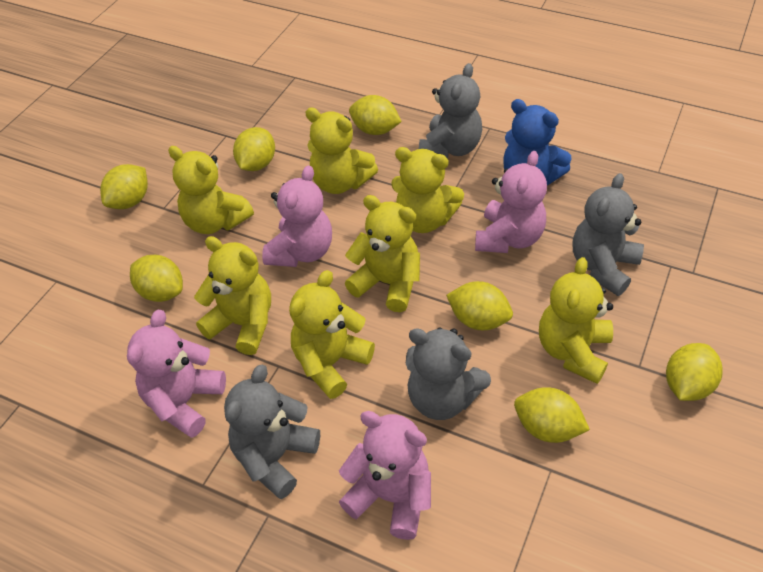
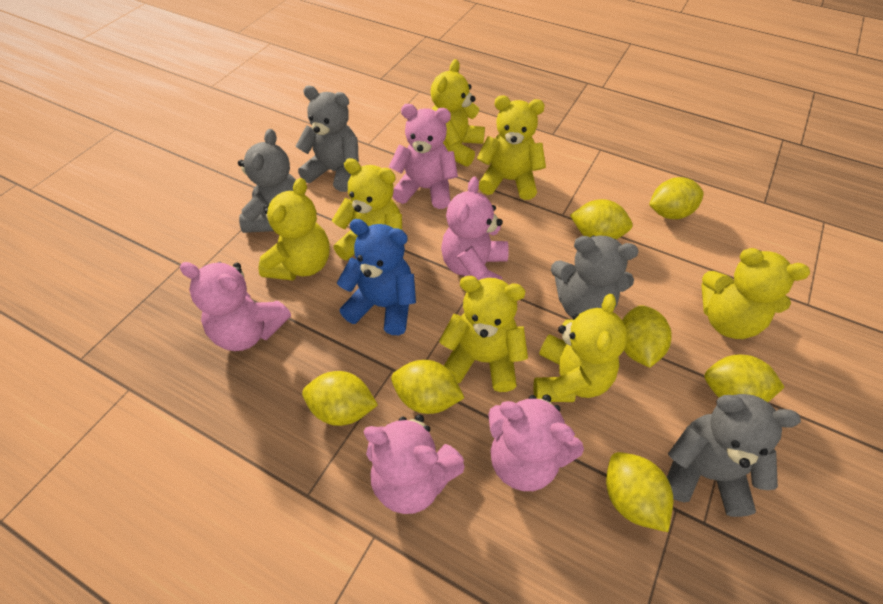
pink teddy bear: [127,310,226,438] [262,165,332,267] [339,411,431,540] [475,151,547,253] = 4 -> [180,262,291,351] [364,414,465,514] [389,104,458,209] [441,177,509,280] [488,395,584,491] = 5

